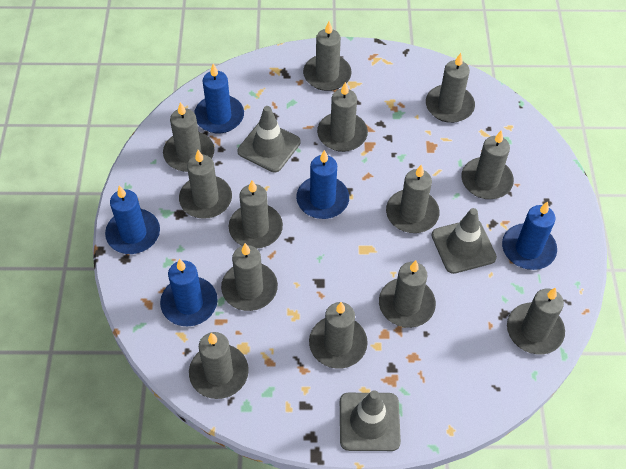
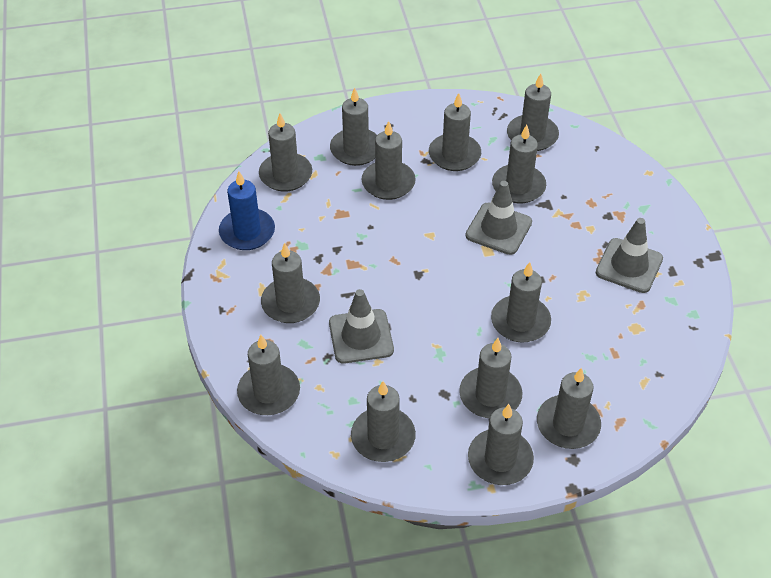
blue candle: [105,185,160,254] [160,259,218,326] [194,64,244,133] [296,150,349,219] [502,201,557,270] = 5 -> [219,171,275,250] = 1

